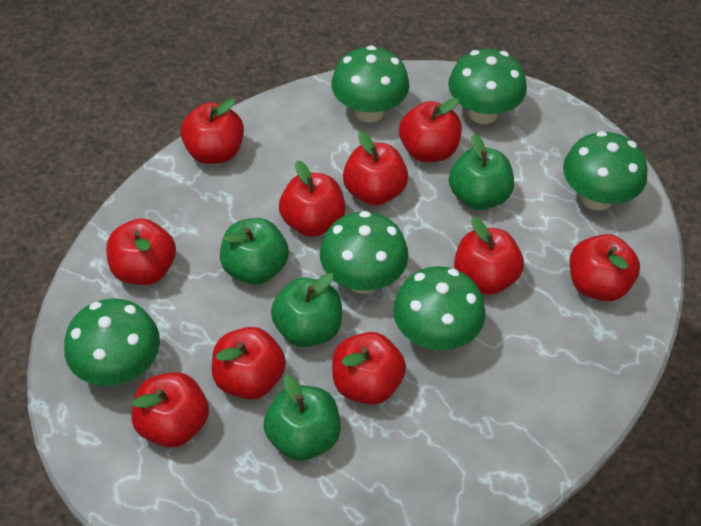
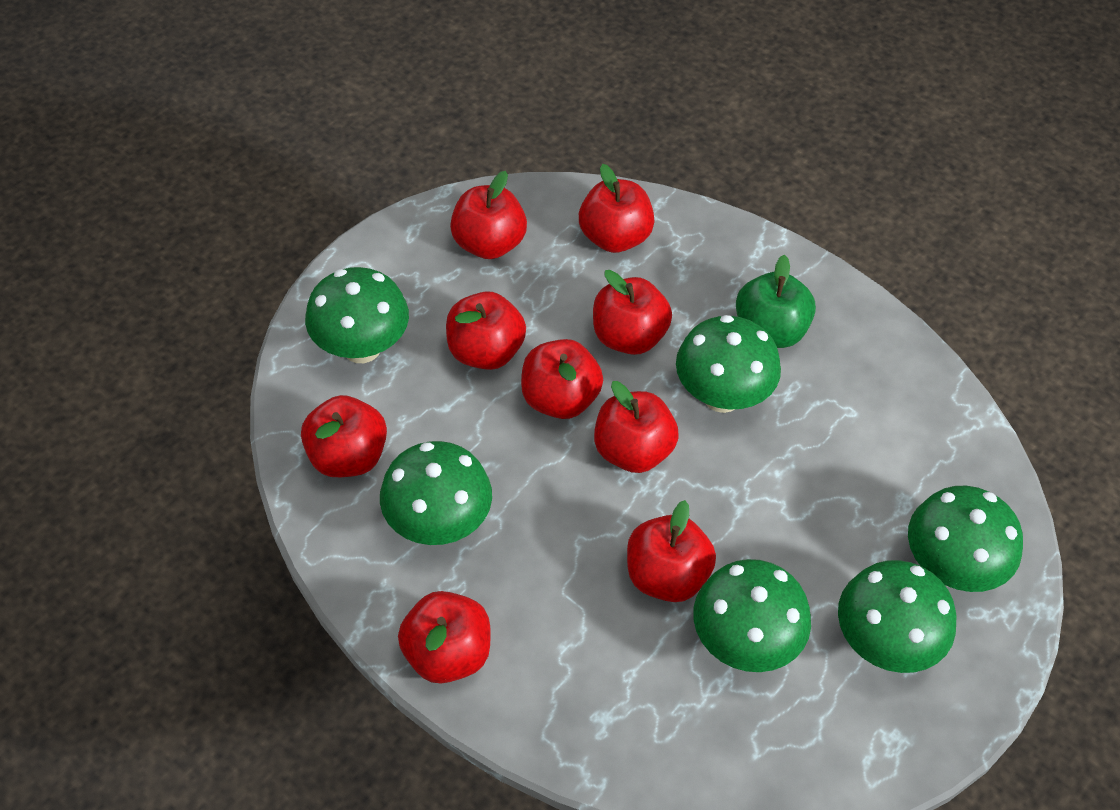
green apple: [220,218,289,285] [264,374,341,461] [271,273,342,347] [449,134,514,210] = 4 -> [736,255,816,348] = 1
red apple: [106,219,176,285] [131,372,209,448] [180,98,244,164] [212,327,286,399] [279,160,346,237] [332,332,406,405] [343,131,408,206] [399,98,462,162] [454,217,524,295] [569,234,640,301] = 10 -> [301,395,387,477] [398,591,491,684] [446,291,526,370] [450,171,527,259] [521,339,603,419] [579,164,655,253] [593,270,672,355] [594,381,679,473] [627,500,716,602] = 9

